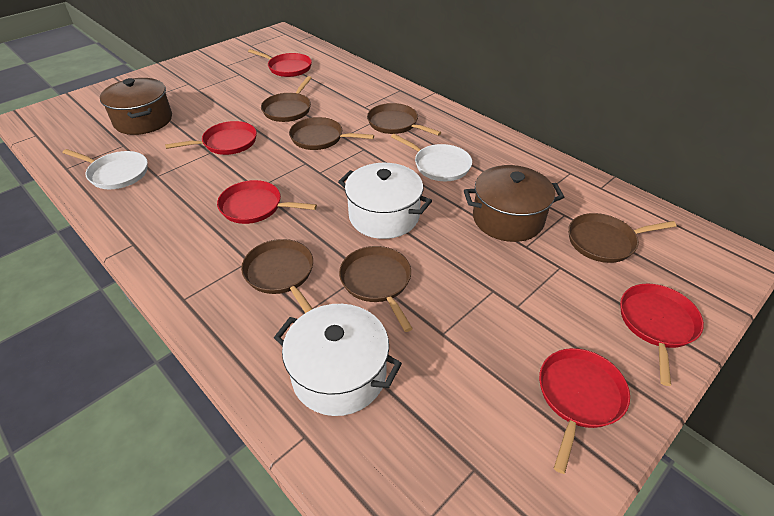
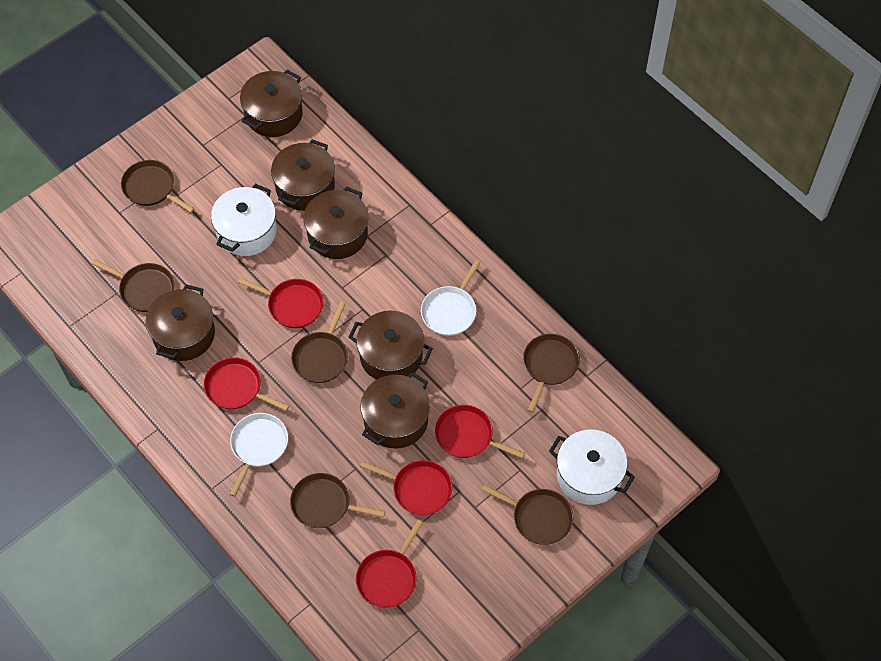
brown pot: [100,78,172,135] [464,165,564,242] = 2 -> [145,284,215,361] [240,70,303,137] [271,139,335,211] [303,187,368,259] [348,311,433,380] [361,372,430,449] = 6

